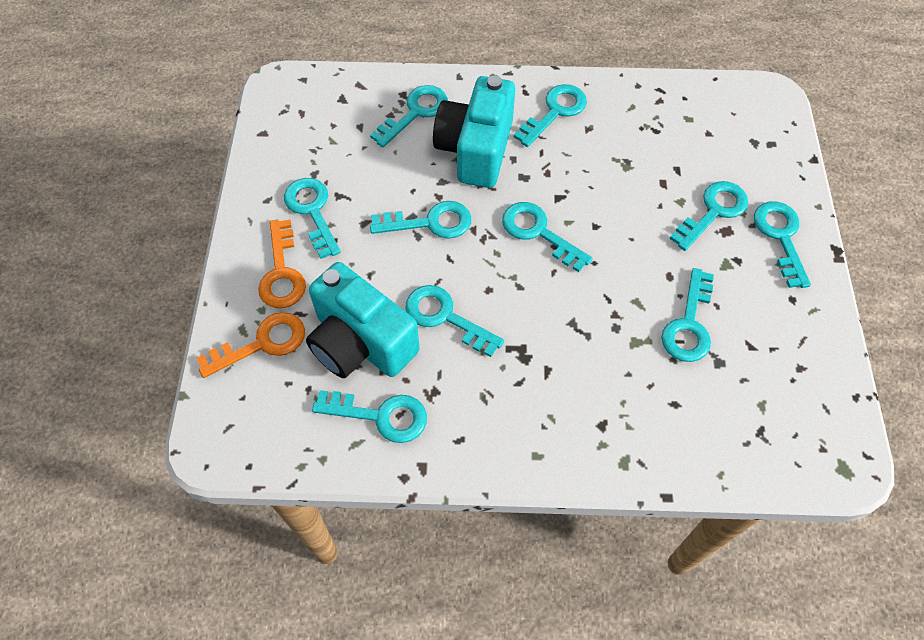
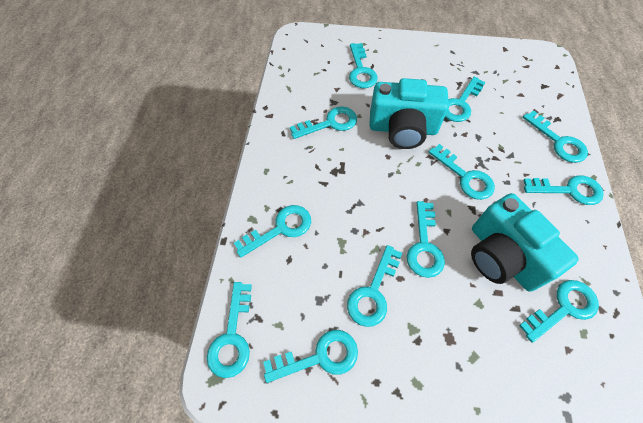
orange key: [196,312,305,378] [258,219,306,308] = 2 -> none = 0
turquoise key: [284,178,341,259] [312,390,427,443] [370,85,448,148] [370,201,471,239] [405,285,504,357] [502,202,593,272] [514,84,587,147] [661,268,714,362] [669,181,748,251] [754,201,811,288] = 10 -> [207,282,252,378] [234,205,311,258] [263,330,358,383] [290,106,357,139] [347,245,402,327] [349,43,378,88] [407,201,445,278] [429,144,495,200] [445,77,485,122] [519,280,599,343] [523,110,588,163] [524,175,604,205] = 12

